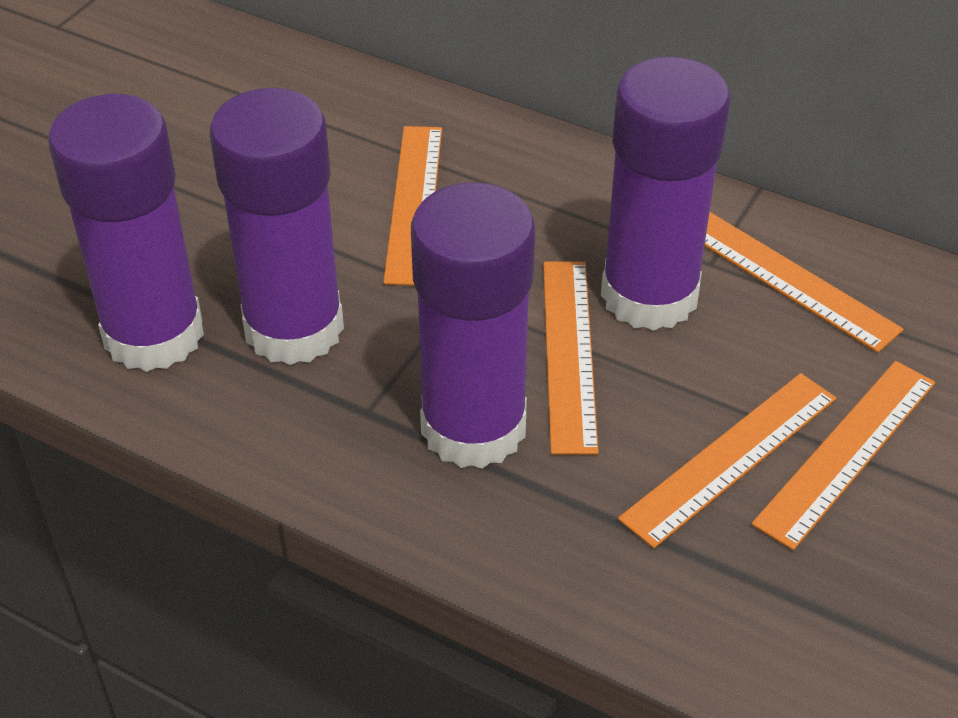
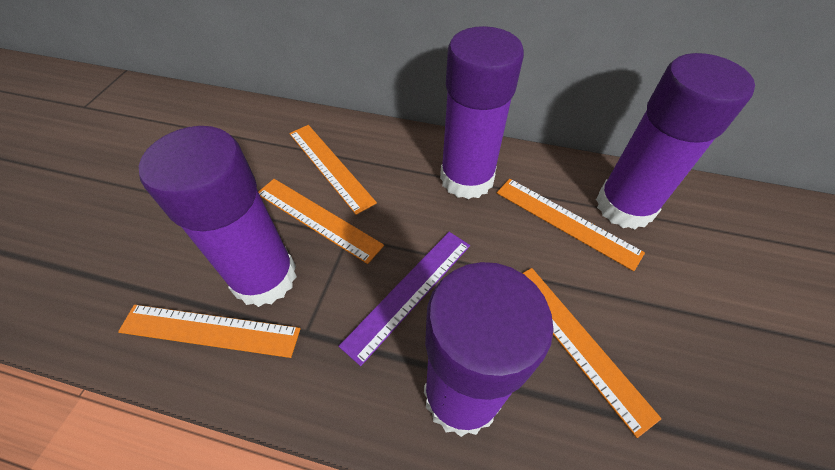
purple ruler: none = 0 -> [339,232,470,366] = 1

